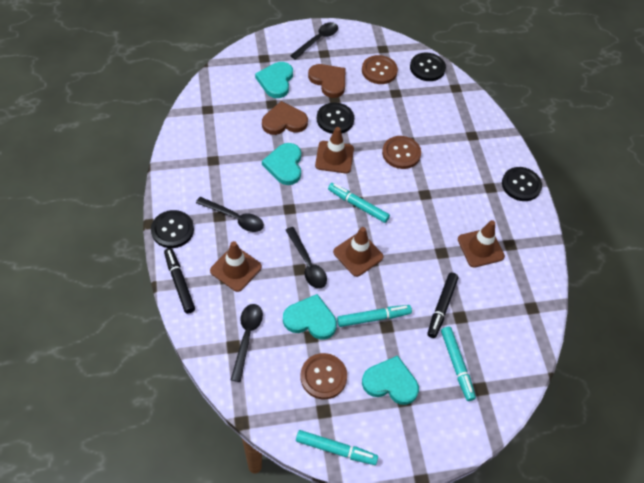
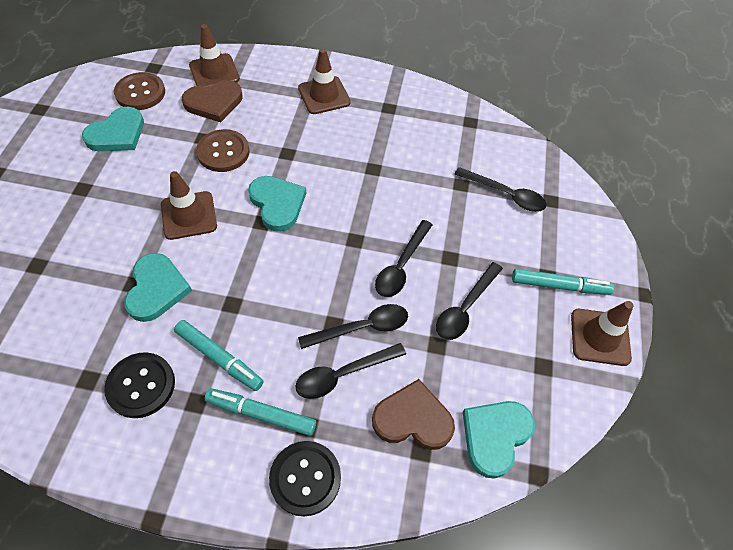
black button: [151,210,194,248] [317,103,354,134] [410,52,446,81] [502,167,542,201] = 4 -> [104,352,175,418] [269,441,341,516] = 2
black marker: [164,248,195,314] [427,273,458,338] = 2 -> none = 0
black spoon: [196,197,264,232] [231,304,263,382] [286,227,327,289] [290,22,338,60] = 4 -> [295,343,406,399] [298,304,408,349] [375,220,432,297] [436,262,503,340] [455,167,546,212] = 5
brown button: [300,353,347,399] [362,55,398,84] [382,136,421,169] = 3 -> [114,72,165,110] [196,129,250,172] = 2
turquoise marker: [296,430,378,465] [328,183,390,223] [337,305,412,327] [441,327,476,401] = 4 -> [174,320,264,391] [205,388,316,436] [512,269,614,295] = 3

